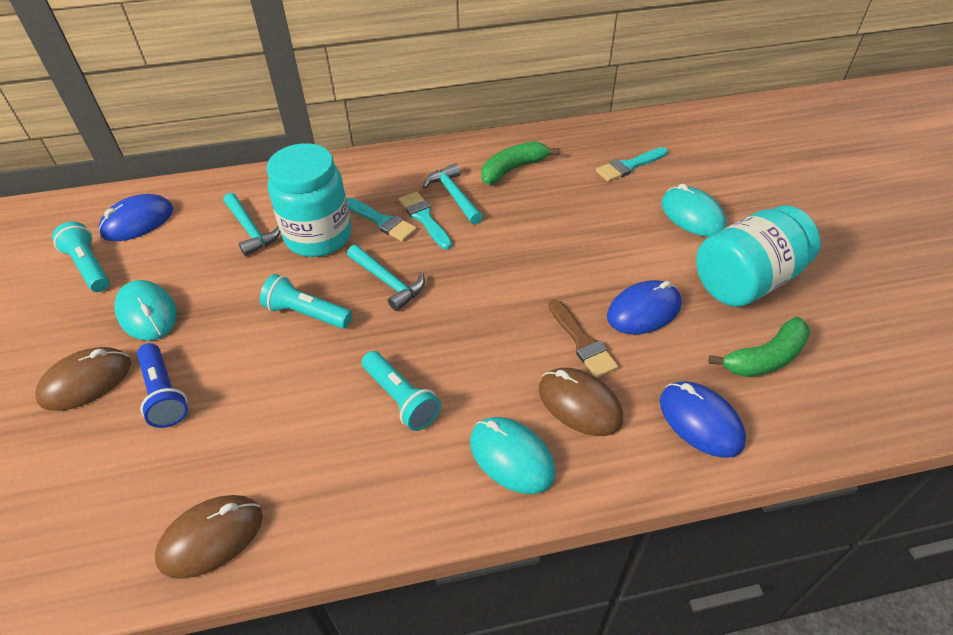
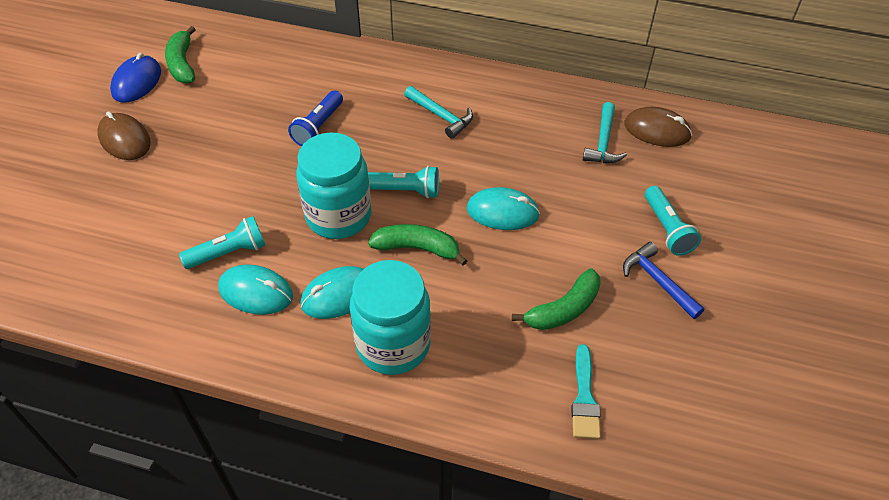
blue hammer: none = 0 -> [623,242,705,319] = 1
blue mouse: [99,194,173,241] [607,280,682,335] [660,381,746,458] = 3 -> [110,53,161,103] = 1
brown brush: [548,299,618,378] = 1 -> none = 0
brown mouse: [35,347,131,411] [155,495,263,579] [539,368,623,436] = 3 -> [97,111,151,160] [624,107,692,147] = 2
green banana: [482,141,559,184] [708,317,810,377] = 2 -> [165,26,196,83] [368,224,467,266] [512,268,601,330] = 3
turquoise brush: [347,197,417,242] [399,192,452,249] [596,147,668,182] = 3 -> [571,344,601,439] = 1
turquoise hammer: [223,193,281,256] [347,245,425,311] [423,163,483,224] = 3 -> [404,86,473,139] [583,102,627,163] = 2

